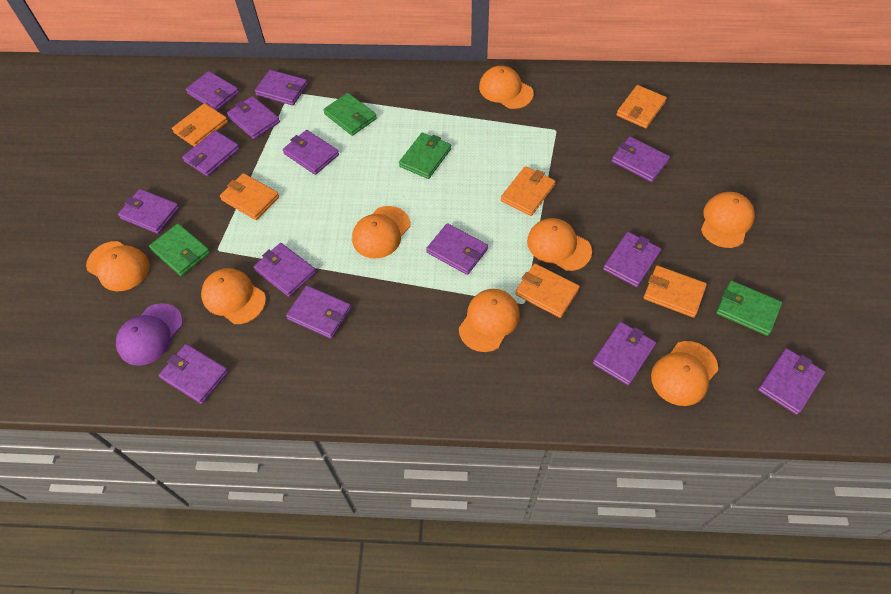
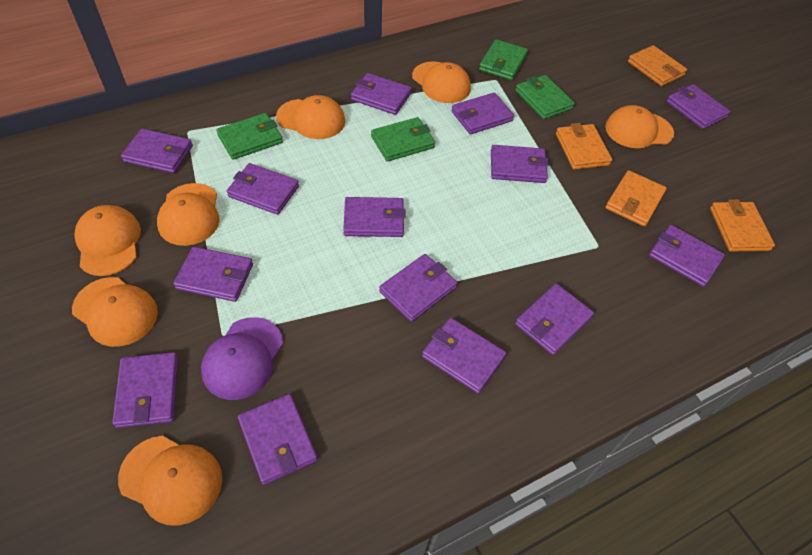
orange cap: [86,241,150,291] [201,268,266,324] [352,206,410,259] [459,289,520,352] [479,66,534,109] [527,218,592,271] [651,341,718,406] [701,192,755,248] = 8 -> [72,277,158,347] [74,205,141,276] [118,436,222,526] [157,183,220,246] [276,95,345,139] [412,61,471,103] [605,105,674,148] = 7
orange wallet: [172,103,228,146] [220,173,279,220] [501,166,555,216] [515,263,580,318] [616,85,667,128] [644,265,707,318] = 6 -> [556,123,612,169] [605,170,667,227] [628,45,687,86] [710,199,775,252] = 4

